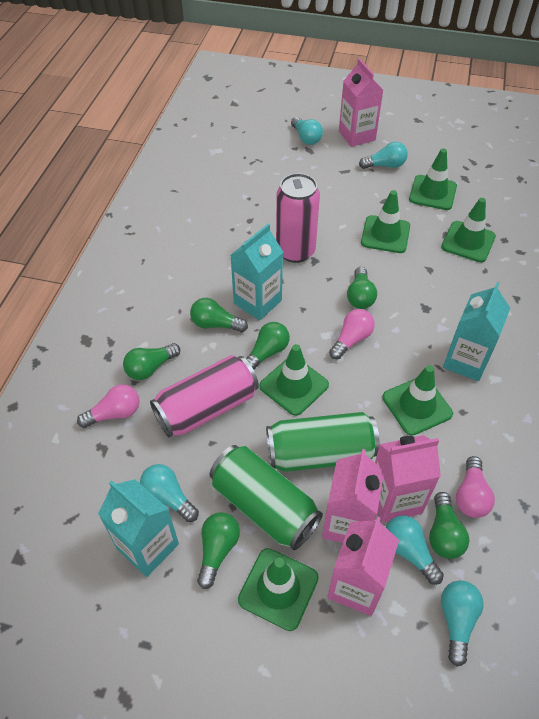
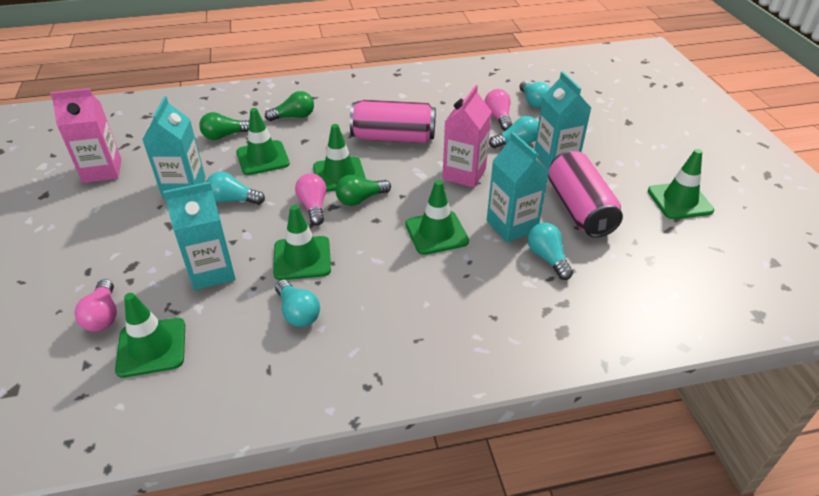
green can: [209,445,323,550] [266,412,380,472] = 2 -> none = 0
green light bulb: [123,343,180,380] [190,298,248,332] [197,512,240,589] [246,322,290,370] [347,267,377,309] [429,492,469,559] = 6 -> [199,112,249,140] [265,91,314,121] [336,175,391,206] = 3
pink carton: [322,449,384,543] [327,517,399,616] [339,58,383,147] [375,435,441,522] = 4 -> [50,88,122,183] [443,85,492,188] = 2
turquoise carton: [98,479,179,577] [230,224,283,320] [443,282,510,381] = 3 -> [142,96,205,198] [163,182,235,290] [487,132,549,242] [534,71,591,171] = 4

